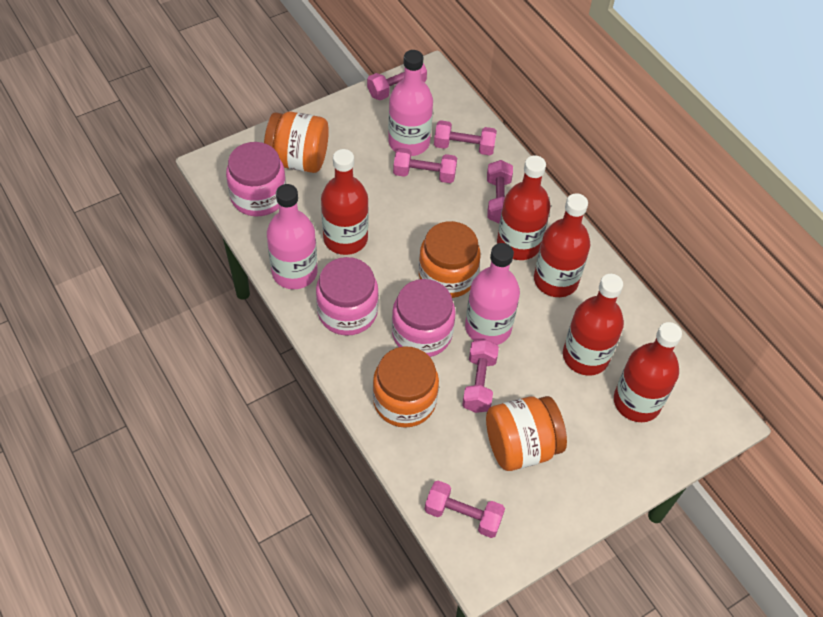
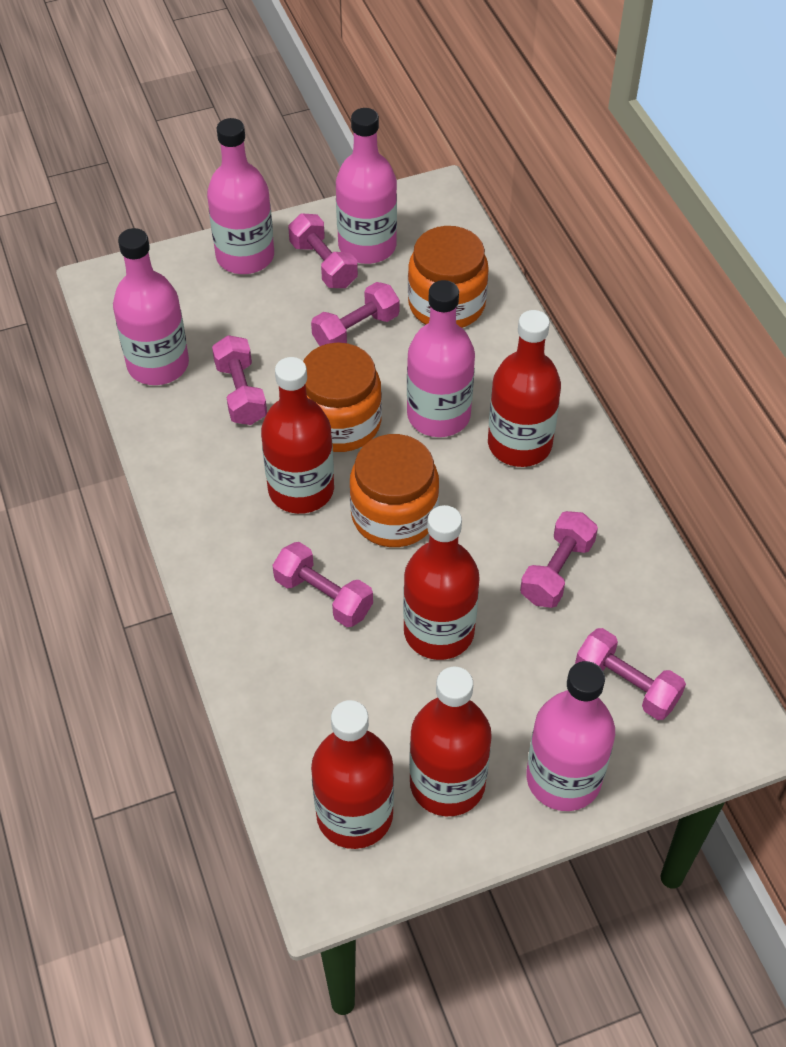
orange jar: [264,111,329,173] [373,346,439,428] [419,221,481,298] [486,396,567,471] = 4 -> [303,343,382,452] [350,434,439,547] [408,226,489,328] = 3
pink bottle: [267,184,318,289] [388,50,433,156] [465,243,520,345] = 3 -> [113,228,189,385] [207,118,274,274] [336,108,397,264] [407,280,475,437] [526,661,615,811] = 5
pink jar: [226,142,286,216] [316,257,379,336] [392,279,456,357] = 3 -> none = 0

